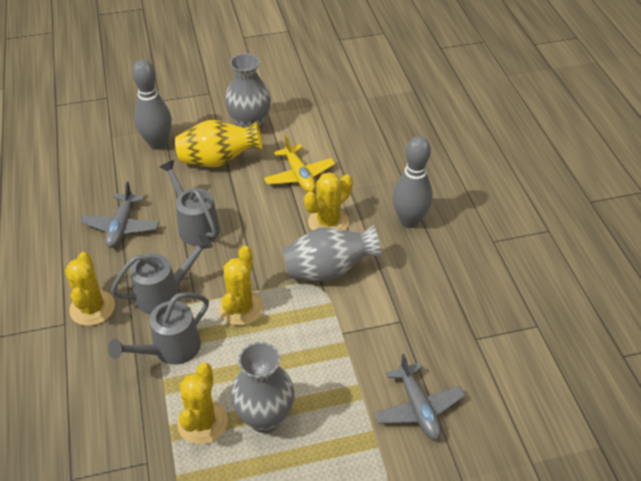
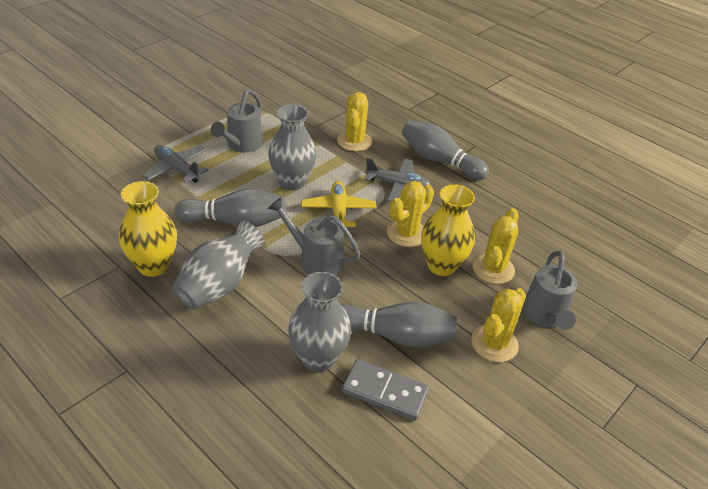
grey bowling pin: [132,60,172,150] [392,136,433,228] = 2 -> [174,188,286,227] [342,301,457,348] [402,120,489,180] = 3
grey domino: none = 0 -> [342,359,429,420] = 1
yellow vase: [175,120,262,167] = 1 -> [119,181,177,277] [421,184,475,276] = 2

